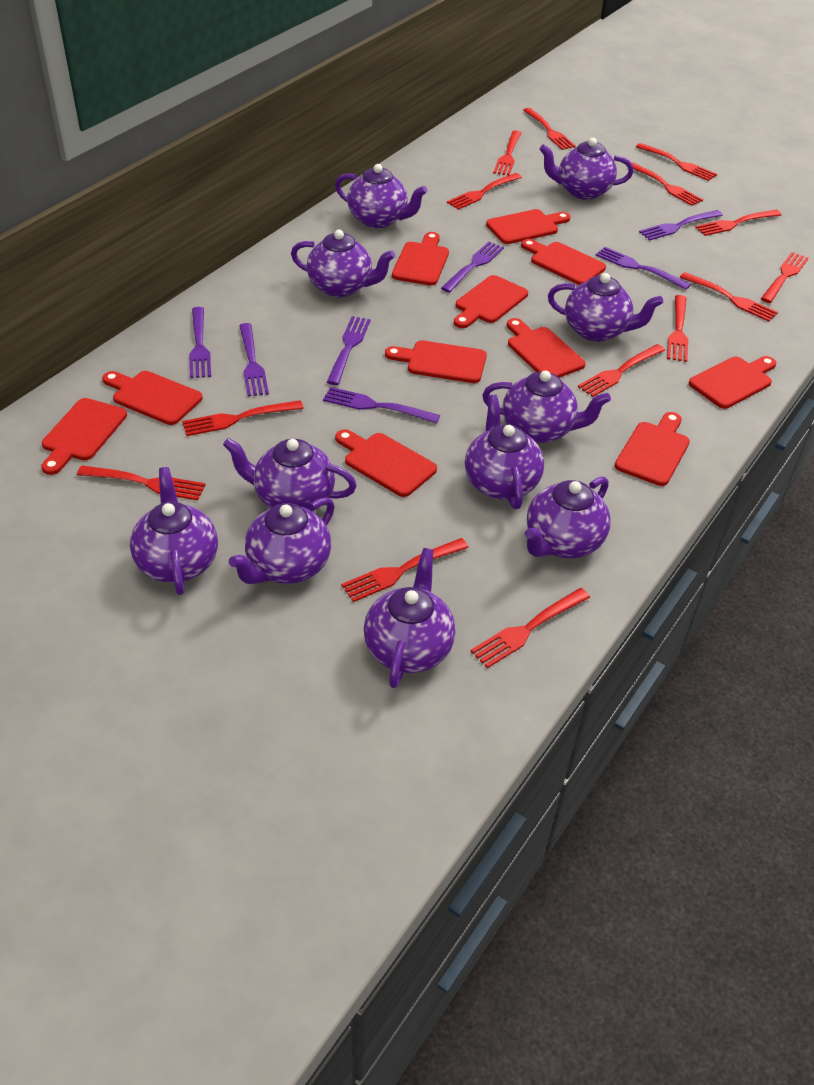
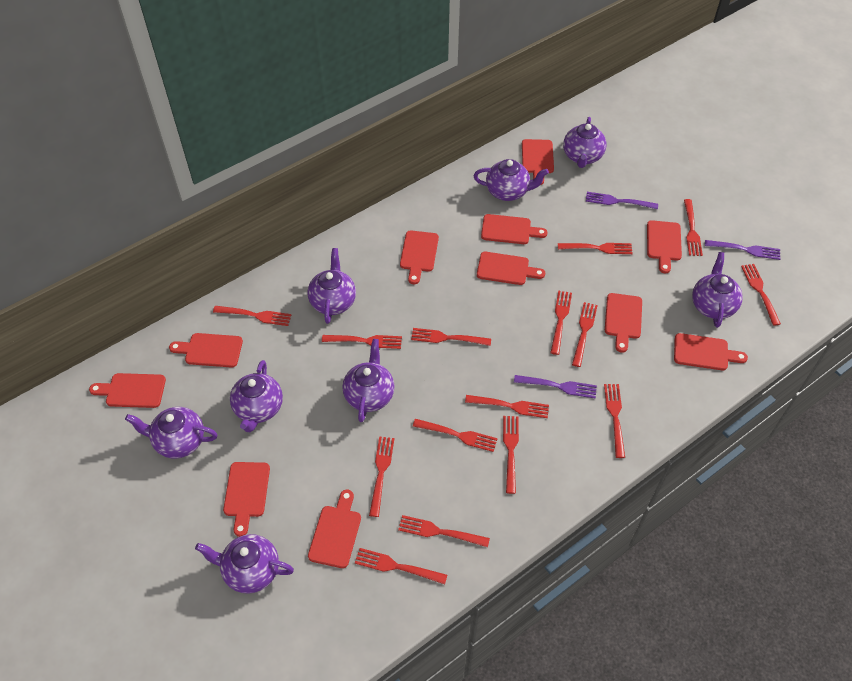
purple fork: [189,307,211,378] [239,323,269,397] [323,387,440,424] [327,316,371,385] [441,242,504,293] [596,247,691,290] [639,210,723,241] = 7 -> [514,375,597,398] [586,192,658,209] [705,240,780,260] = 3
purple teapot: [130,467,218,595] [223,438,357,511] [229,497,335,584] [291,230,395,297] [335,164,428,228] [364,548,456,688] [465,395,544,509] [482,370,611,443] [525,476,611,558] [540,138,634,200] [548,273,663,342] = 11 -> [125,407,217,458] [195,534,294,594] [230,360,283,432] [308,248,356,324] [342,339,394,422] [474,159,549,201] [563,117,606,168] [692,252,743,328] = 8
red fork: [77,465,206,500] [182,400,304,436] [341,538,469,602] [447,173,522,210] [471,588,590,668] [493,130,521,176] [523,108,576,150] [578,344,665,397] [631,162,703,206] [636,143,717,181] [667,295,688,362] [680,272,778,321] [695,210,781,236] [761,252,809,303] = 14 -> [213,306,292,326] [322,335,402,349] [355,548,447,584] [369,437,394,517] [398,515,490,547] [411,328,491,346] [413,419,498,452] [465,395,549,418] [503,416,519,494] [550,290,572,355] [558,243,633,254] [572,302,598,367] [604,384,625,458] [684,199,703,256] [741,264,781,326] = 15

